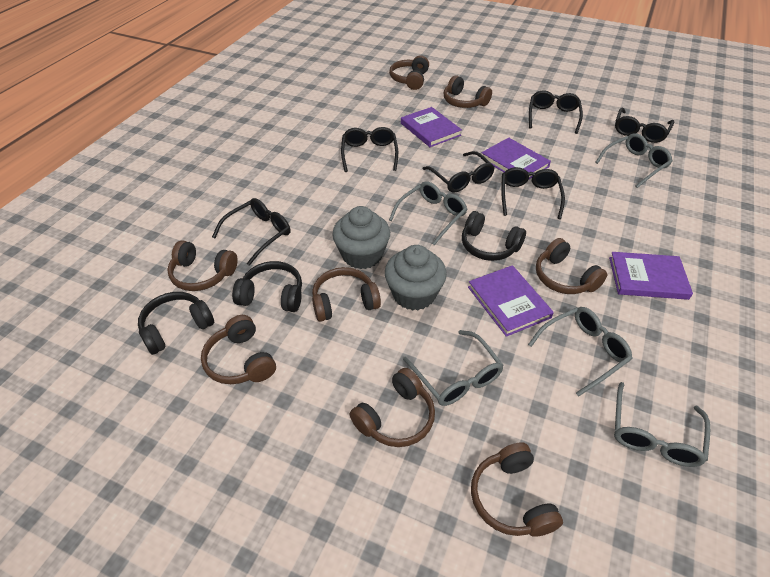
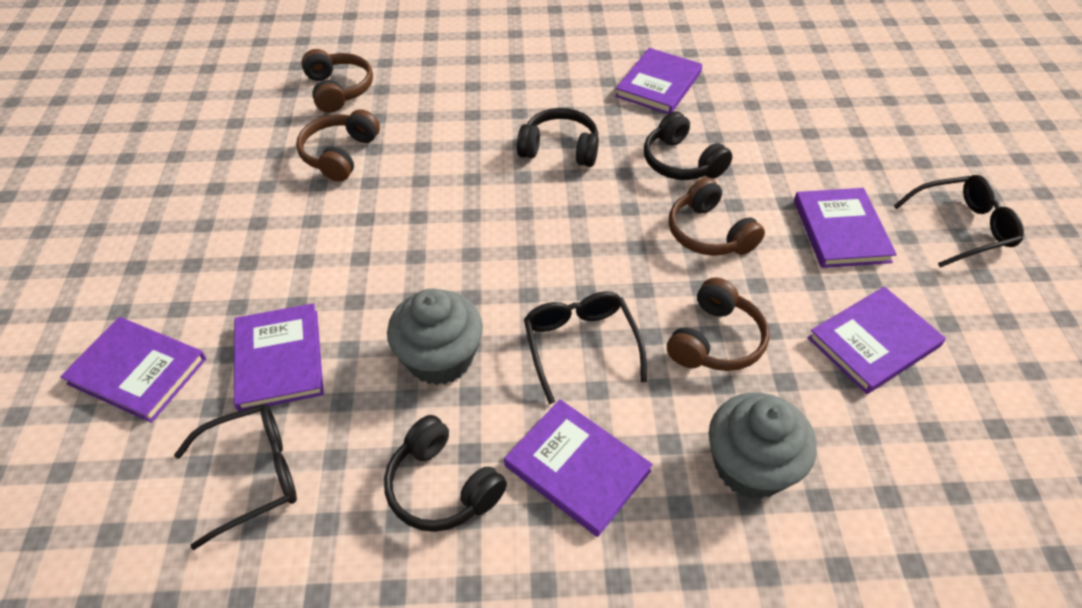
black glasses: [212,198,290,266] [341,127,398,172] [423,151,495,192] [501,167,565,219] [529,91,583,134] [615,108,674,143] = 6 -> [174,404,297,550] [524,291,647,404] [894,175,1024,267] = 3
brown headphones: [167,240,238,291] [201,315,276,384] [312,267,381,322] [350,368,435,447] [389,55,429,90] [444,75,492,108] [471,442,563,536] [536,238,607,294] = 8 -> [296,109,380,182] [301,49,373,113] [667,277,769,371] [669,177,765,256] = 4
grey glasses: [389,181,467,245] [403,330,504,406] [528,307,633,397] [595,133,673,188] [614,382,710,467] = 5 -> none = 0
purple book: [401,107,462,147] [468,265,554,337] [481,138,551,180] [609,252,693,300] = 4 -> [60,317,206,423] [234,303,324,411] [504,399,653,537] [615,48,702,114] [794,188,897,268] [808,286,946,394] = 6

